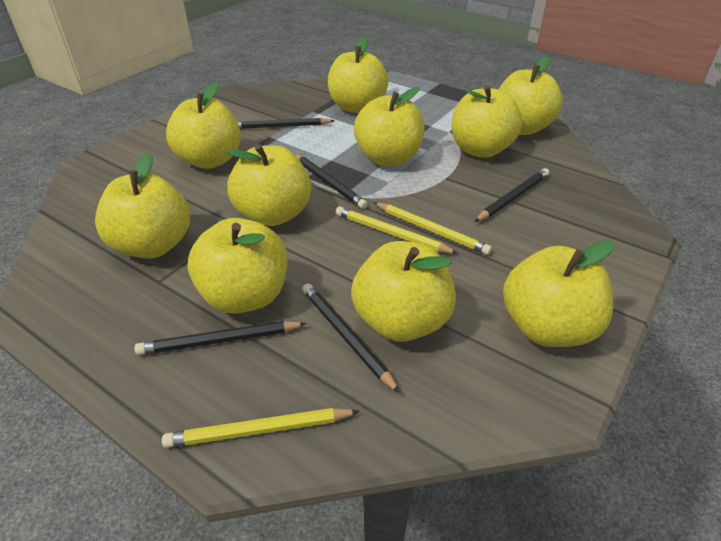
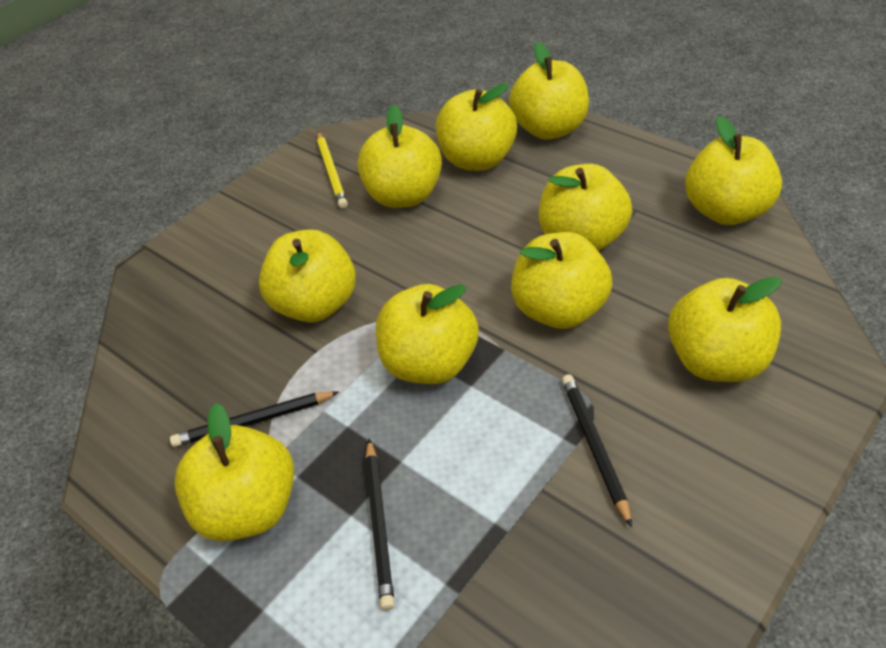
black pencil: [134,321,307,355] [237,118,335,129] [294,154,368,209] [302,284,400,393] [474,168,549,222] = 5 -> [170,391,339,447] [365,439,395,610] [562,374,632,527] = 3
yellow pencil: [162,408,360,448] [335,206,458,254] [373,202,492,255] = 3 -> [317,132,348,208] = 1

